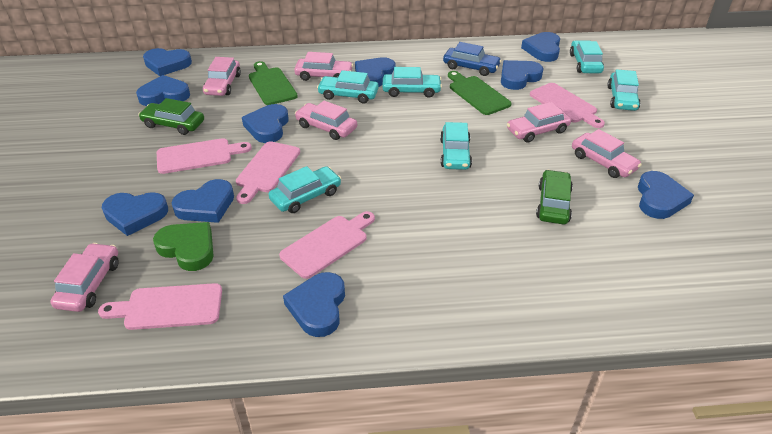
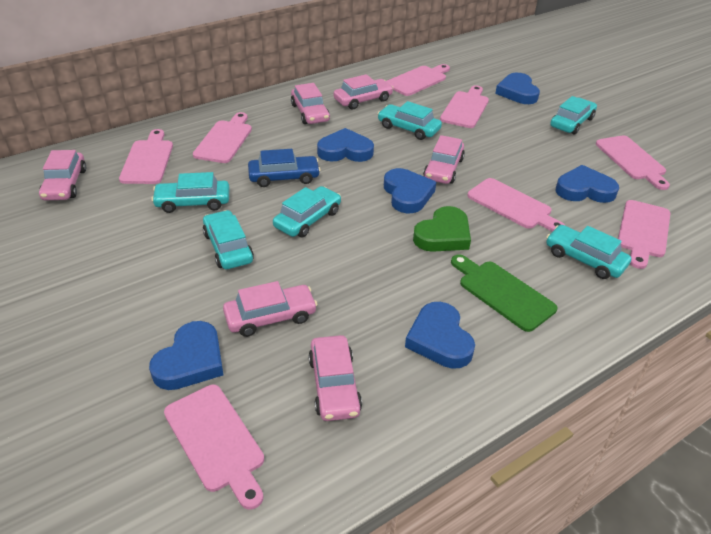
blue heart: [102,192,168,236] [136,75,190,106] [143,48,192,76] [172,179,234,223] [242,104,289,143] [283,272,345,337] [355,57,396,87] [501,60,544,90] [521,32,560,62] [638,171,694,219] = 10 -> [149,321,223,390] [317,128,374,162] [384,168,436,213] [405,302,475,369] [495,73,540,104] [556,165,619,203] = 6
green car: [138,98,204,135] [536,170,573,225] = 2 -> none = 0
green cutting board: [249,61,298,105] [448,71,512,115] = 2 -> [451,254,557,332] = 1
pink cutting board: [98,283,222,330] [157,138,252,174] [236,141,300,204] [279,211,375,279] [530,83,605,128] = 5 -> [119,129,173,184] [164,385,264,509] [193,112,252,163] [386,64,450,96] [440,85,489,128] [467,178,565,232] [596,135,670,190] [618,200,671,269] = 8

